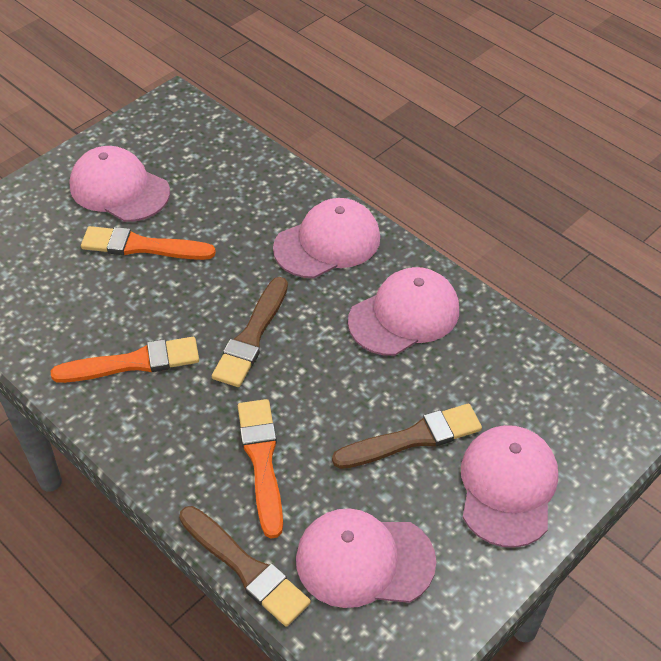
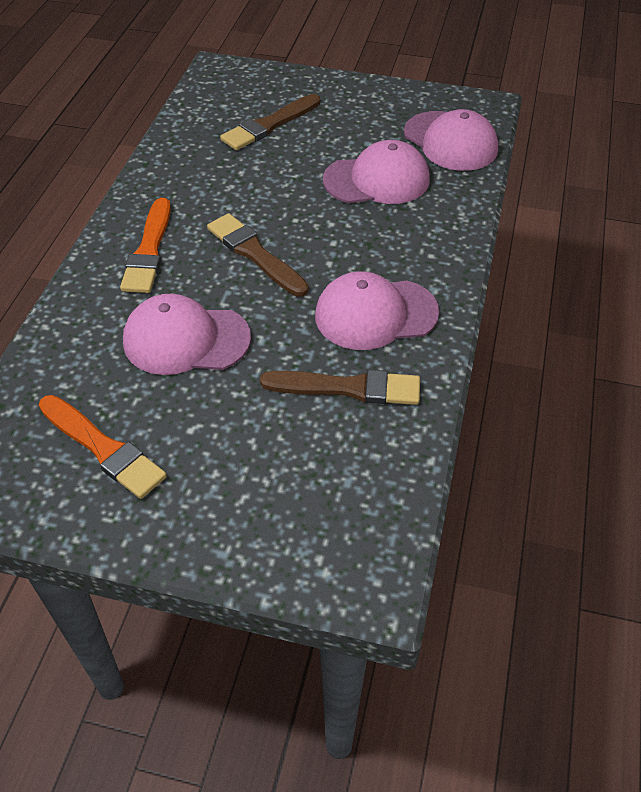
orange brush: [51,337,199,383] [81,226,216,260] [238,399,283,539] = 3 -> [39,395,167,499] [120,198,171,293] = 2
pink cap: [69,146,170,222] [273,198,380,278] [296,508,436,608] [348,267,459,356] [461,425,558,548] = 5 -> [123,294,251,375] [315,271,439,350] [323,140,430,204] [404,109,498,171] = 4

